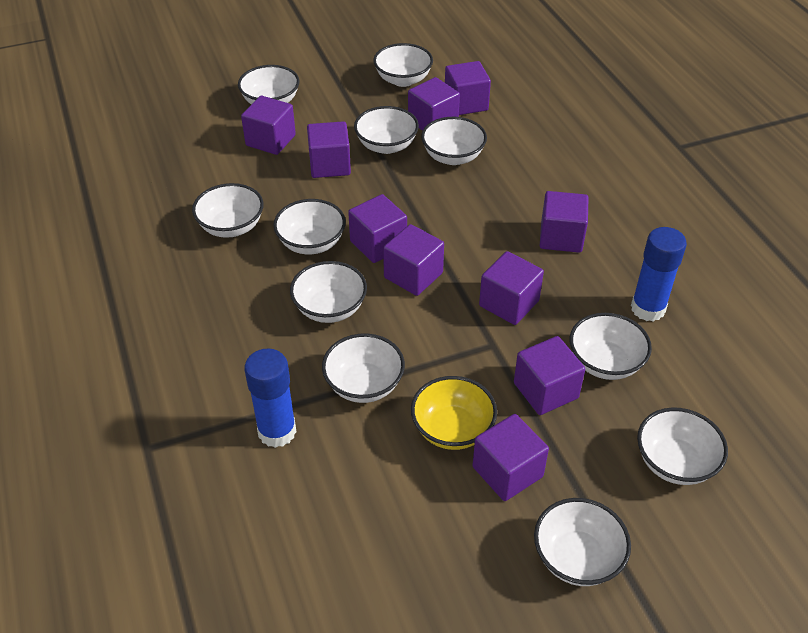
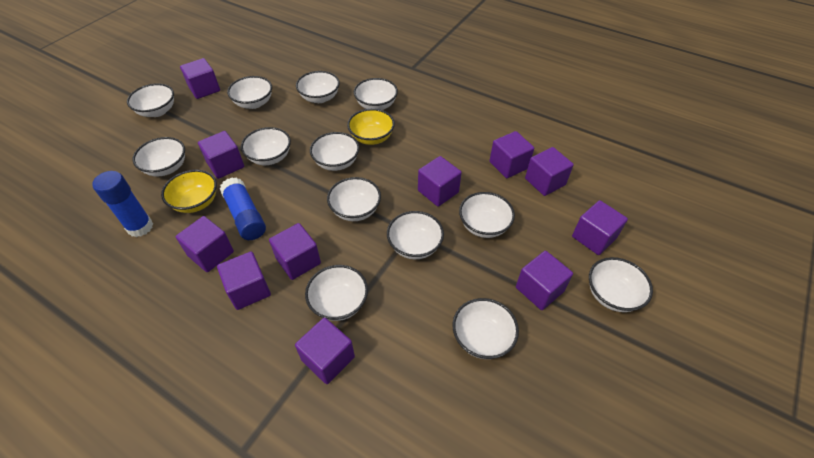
purple cube: [241,96,296,155] [307,121,351,178] [348,194,407,263] [383,224,444,296] [408,77,460,131] [445,61,491,115] [472,414,549,501] [479,251,544,325] [514,336,585,415] [540,191,589,253] = 10 -> [176,216,234,272] [180,58,220,99] [198,131,244,179] [217,252,271,310] [269,223,321,280] [295,318,355,384] [418,156,462,207] [489,131,534,178] [516,251,573,310] [525,147,574,196] [572,200,628,255] = 11
white bowl: [192,183,264,238] [238,65,300,104] [273,199,346,254] [290,261,367,323] [322,334,405,403] [354,106,419,154] [373,43,433,87] [421,117,487,165] [534,498,631,586] [570,313,652,380] [637,407,728,485] = 11 -> [127,83,174,117] [133,137,185,176] [227,76,272,109] [241,127,291,165] [296,71,340,103] [305,265,368,321] [310,132,359,171] [327,177,381,221] [354,78,398,110] [387,211,444,259] [452,298,519,359] [459,192,515,238] [589,257,653,312] = 13
yellow bowl: [411,376,497,450] = 1 -> [161,170,217,213] [347,109,395,145] = 2

